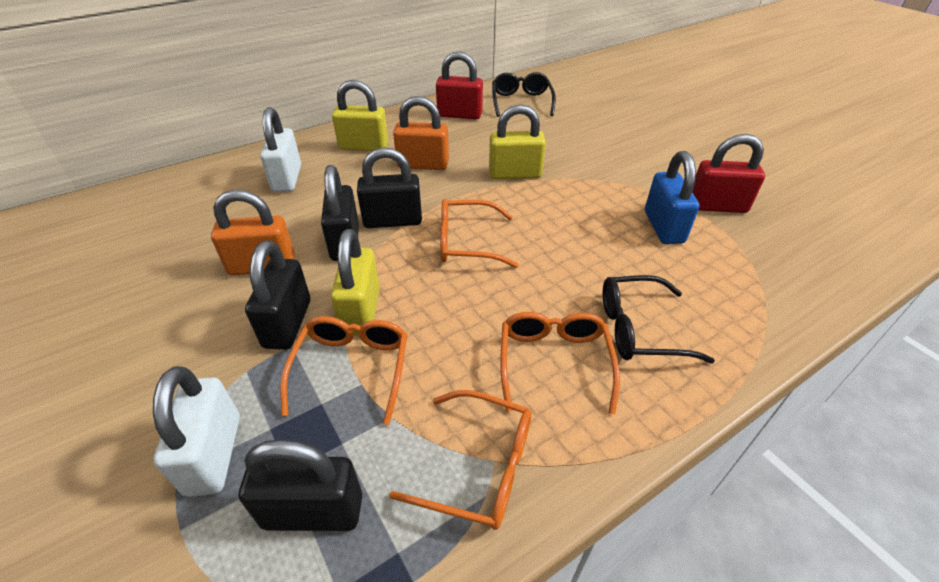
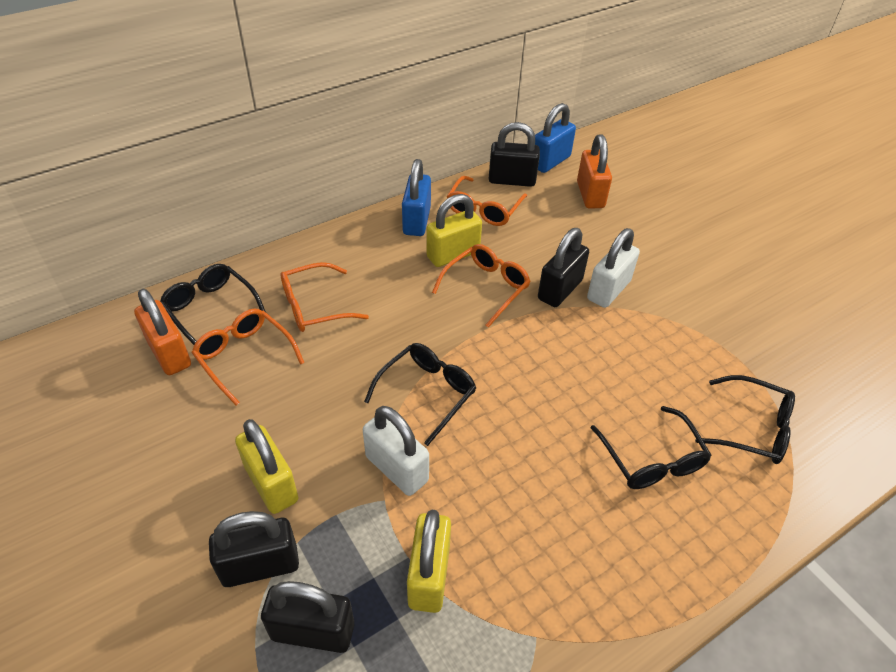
black glasses: [492,72,556,117] [603,275,715,363] = 2 -> [160,264,266,345] [364,343,476,446] [591,406,712,489] [695,375,795,464] = 4
blue padlock: [645,151,700,244] = 1 -> [402,159,431,236] [535,103,576,173] = 2
red padlock: [436,52,483,119] [692,134,765,213] = 2 -> none = 0

